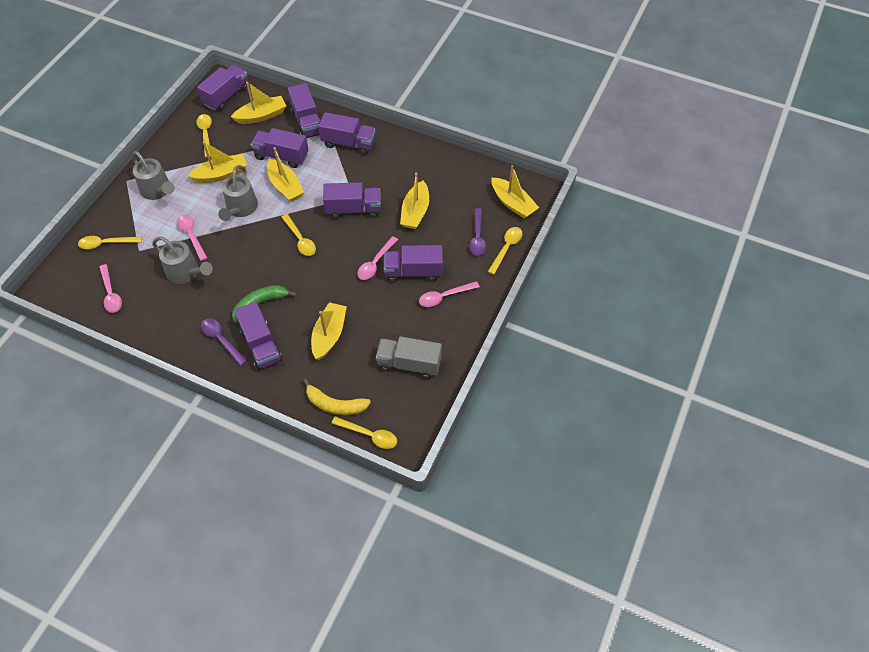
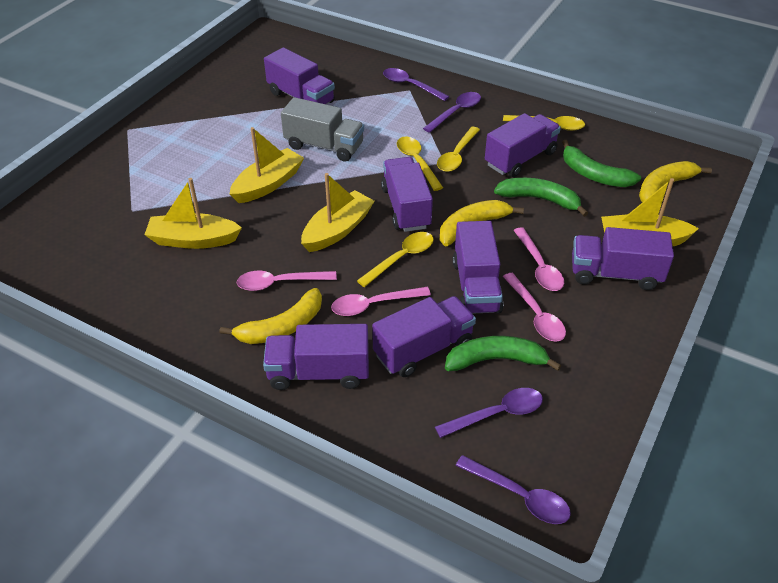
green banana: [232,285,297,323] = 1 -> [445,336,561,371] [494,178,588,217] [562,140,641,187] = 3
grey watering can: [132,151,175,200] [152,236,213,284] [218,165,258,221] = 3 -> none = 0
purple spoon: [201,318,247,366] [469,208,486,256] = 2 -> [383,68,450,101] [423,92,481,133] [435,388,543,438] [455,455,571,524] = 4
yellow banana: [303,379,371,415] = 1 -> [219,288,322,344] [440,200,524,246] [639,161,712,202] = 3
yellow boat: [188,141,247,183] [231,82,286,124] [267,147,304,202] [311,302,347,360] [400,173,429,229] [492,165,539,219] = 6 -> [144,178,242,249] [230,127,304,203] [301,173,375,252] [601,178,699,246] = 4
yellow spoon: [78,236,142,249] [196,114,212,158] [281,214,316,256] [331,416,397,449] [488,227,523,275] = 5 -> [357,232,434,287] [397,137,443,191] [437,127,480,172] [503,115,585,131] = 4

